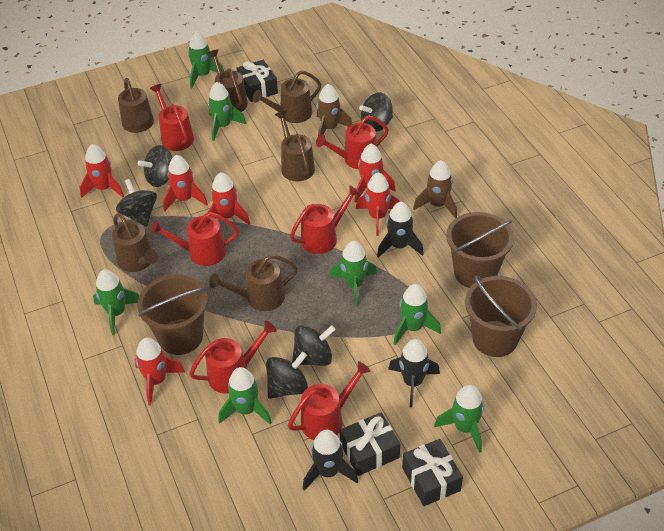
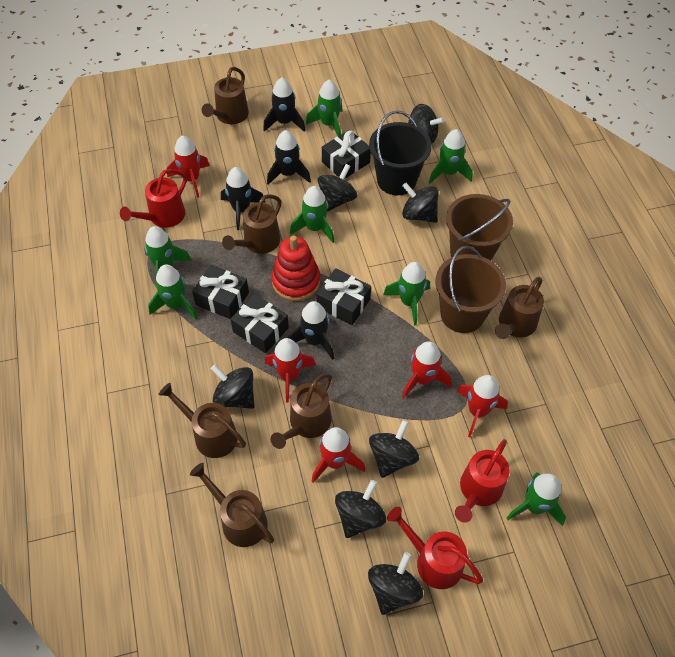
black bucket: none = 0 -> [369,111,432,195] = 1
black gift: [236,60,278,102] [340,412,400,476] [402,439,463,506] = 3 -> [192,265,249,319] [231,294,289,353] [317,268,371,325] [322,130,371,178] = 4
black rocket: [303,430,358,490] [377,202,424,258] [388,339,440,408] = 3 -> [221,167,265,230] [263,78,305,132] [267,130,311,185] [288,301,334,360] = 4
black spinning top: [116,179,157,227] [138,145,173,187] [266,352,308,399] [292,325,336,366] [359,93,393,132] = 5 -> [211,365,255,409] [318,164,357,212] [335,480,386,538] [368,552,423,615] [369,420,419,478] [402,183,439,223] [408,104,445,144] = 7
brown bucket: [137,275,208,355] [446,212,514,288] [465,276,537,357] = 3 -> [435,246,506,333] [446,194,513,261] = 2
brown rocket: [317,84,352,136] [413,160,457,219] = 2 -> none = 0
red rocket: [80,144,124,198] [134,338,185,405] [163,155,208,212] [208,172,250,225] [354,144,396,202] [356,172,399,236] = 6 -> [167,136,210,198] [265,338,316,402] [312,427,365,483] [402,341,452,398] [456,375,508,437] = 5
red stacking toy: none = 0 -> [271,235,320,301] = 1
red watering can: [150,84,194,151] [150,212,239,266] [189,321,277,394] [288,361,371,440] [290,185,361,254] [316,115,389,169] = 6 -> [120,169,187,228] [387,507,483,589] [455,439,510,523] = 3

